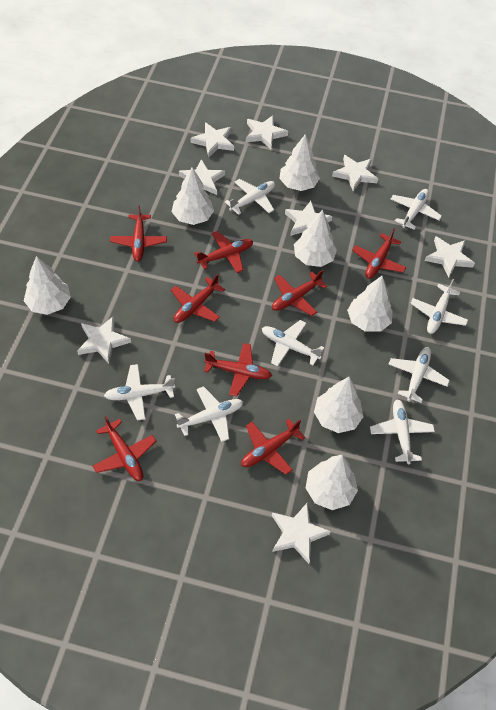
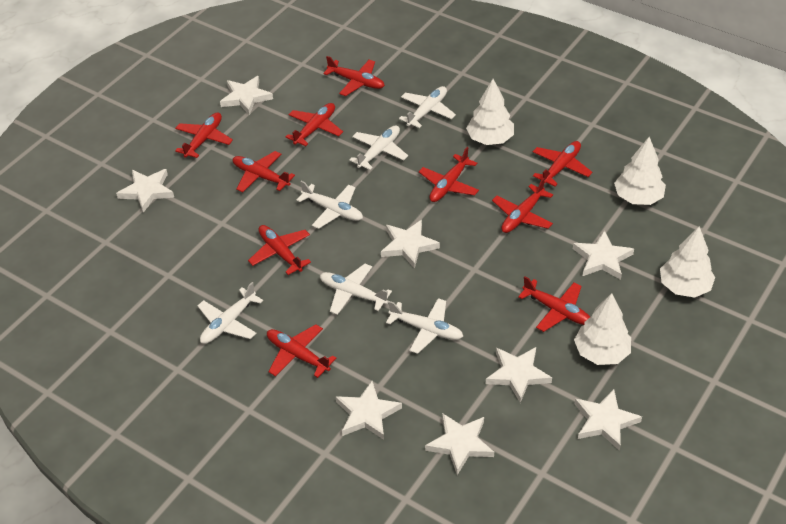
red plane: [93,416,156,481] [110,205,167,262] [171,274,225,323] [194,231,253,273] [204,343,272,397] [241,419,305,475] [272,270,327,316] [352,228,406,279] = 8 -> [175,113,233,158] [233,151,295,192] [248,225,311,275] [267,324,337,378] [286,103,343,146] [323,56,385,96] [419,147,479,202] [492,178,553,233] [518,276,590,332] [533,141,592,186] = 10
white plane: [104,364,175,420] [175,386,243,442] [225,179,275,215] [262,320,324,366] [370,399,435,464] [388,347,450,403] [391,189,442,230] [410,279,468,334] = 8 -> [198,282,263,344] [297,181,363,229] [320,264,392,315] [349,125,408,170] [386,298,463,354] [399,86,456,128] = 6
white tree: [24,256,71,315] [172,167,214,225] [279,134,320,191] [294,210,337,267] [306,455,358,510] [314,377,364,433] [347,276,393,332] = 7 -> [466,79,514,145] [574,293,631,365] [614,137,666,205] [660,226,715,298] = 4

